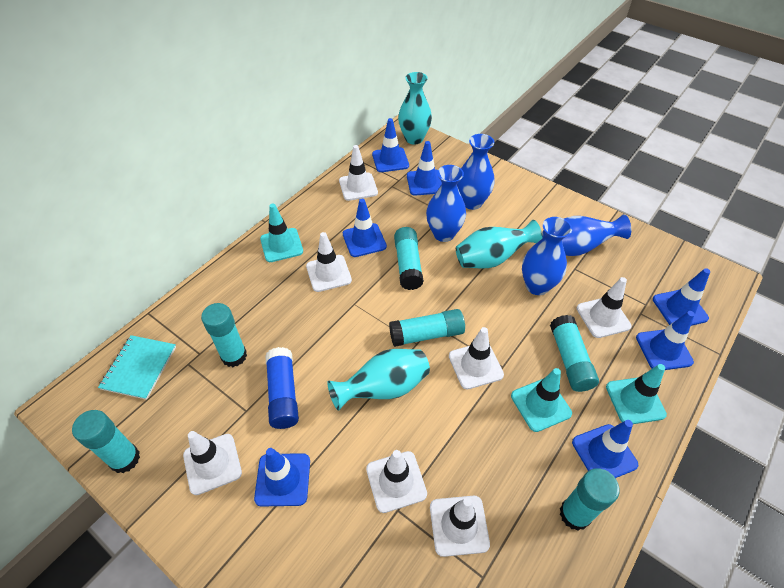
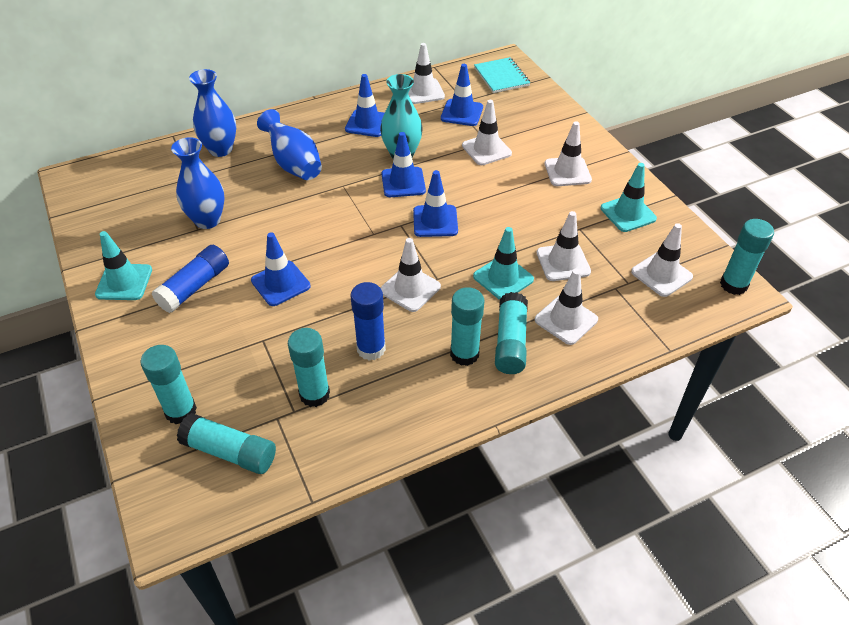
blue glue stick: [265,347,299,429] = 1 -> [152,245,229,313] [350,282,386,360] = 2
blue traffic cone: [254,448,310,507] [343,199,387,257] [372,118,409,172] [407,141,442,196] [572,420,638,478] [636,311,695,370] [653,268,710,326] = 7 -> [251,232,311,306] [345,74,384,137] [382,132,426,197] [413,170,458,237] [441,64,483,126] = 5
blue vase: [426,165,466,242] [457,134,495,210] [522,217,572,295] [542,214,631,256] = 4 -> [171,137,225,229] [189,69,236,157] [257,109,322,180] = 3
turquoise vase: [327,349,430,411] [398,72,432,144] [456,220,542,268] = 3 -> [380,74,423,159] = 1

